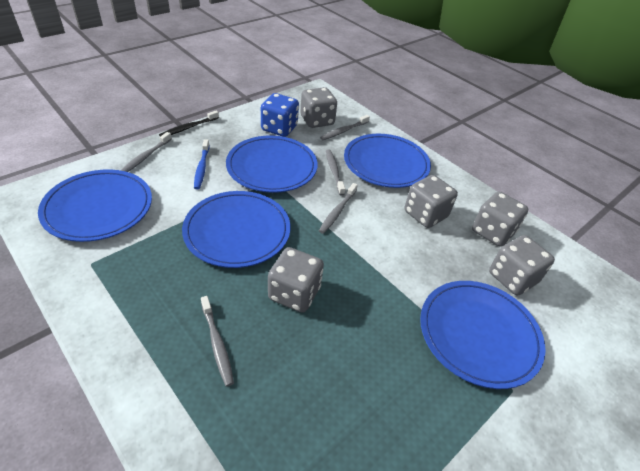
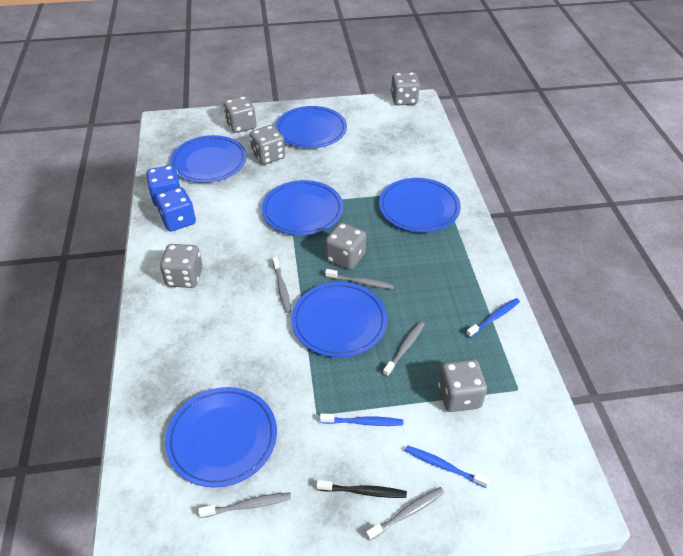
blue dice: [261,93,299,137] = 1 -> [146,165,181,206] [155,187,196,232] = 2
blue plate: [38,169,152,242] [182,191,290,268] [226,136,318,193] [344,134,431,188] [420,281,546,389] = 5 -> [165,387,277,488] [170,135,247,183] [262,180,343,235] [275,106,347,148] [292,282,388,357] [379,178,461,232] = 6
blue toothbrush: [194,139,210,190] = 1 -> [320,413,403,426] [405,445,490,488] [466,298,520,338] = 3
grey dice: [268,247,324,313] [300,87,337,128] [405,175,458,228] [472,192,528,247] [489,235,555,295] = 5 -> [160,244,203,288] [223,96,256,133] [250,125,285,165] [325,223,366,270] [391,72,420,105] [438,359,487,412] = 6

